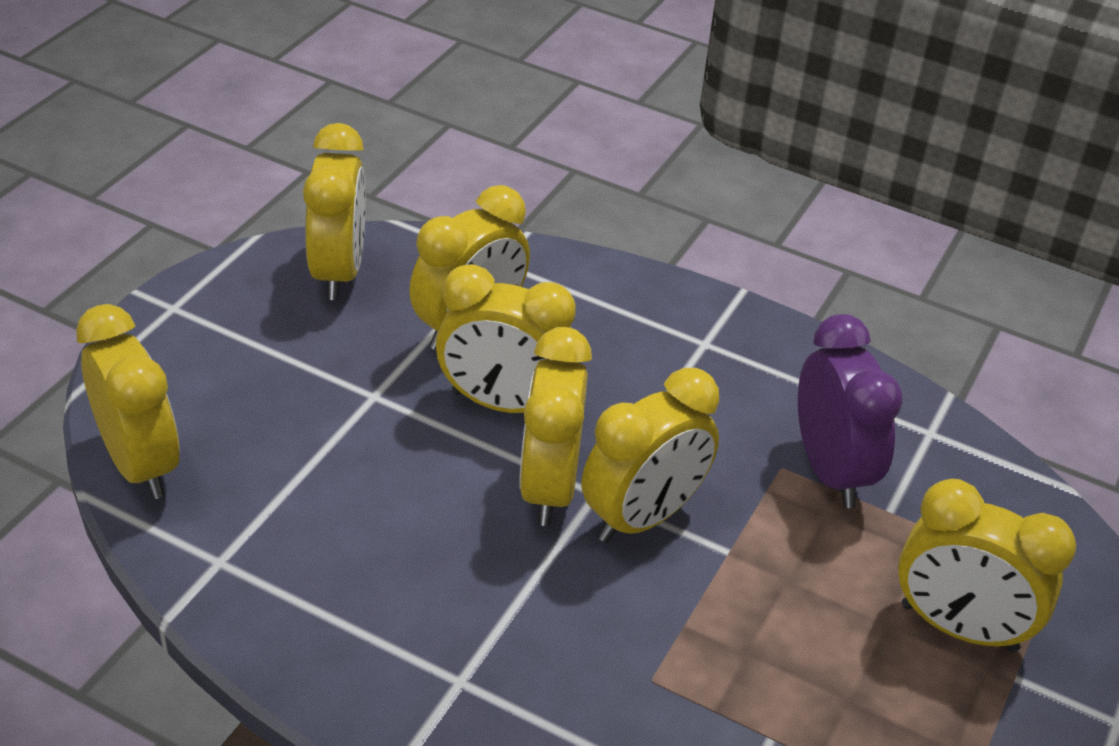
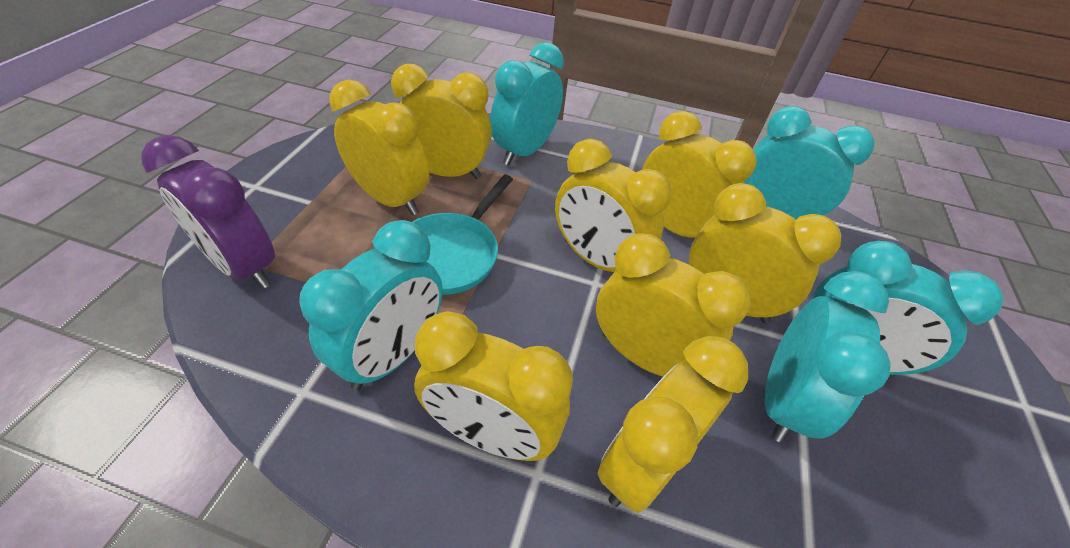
turquoise clock: none = 0 -> [299,220,443,390] [490,42,564,165] [744,106,875,219] [765,271,891,443] [812,241,1004,377] = 5
turquoise pan: none = 0 -> [412,175,513,295] = 1
yellow clock: [76,304,180,499] [303,123,366,300] [409,185,530,350] [436,264,576,413] [519,327,592,526] [582,368,720,543] [898,479,1076,652] = 7 -> [329,80,429,215] [391,64,492,179] [414,311,573,461] [555,139,672,272] [596,233,751,377] [598,336,748,513] [642,111,757,238] [689,183,841,323] = 8

